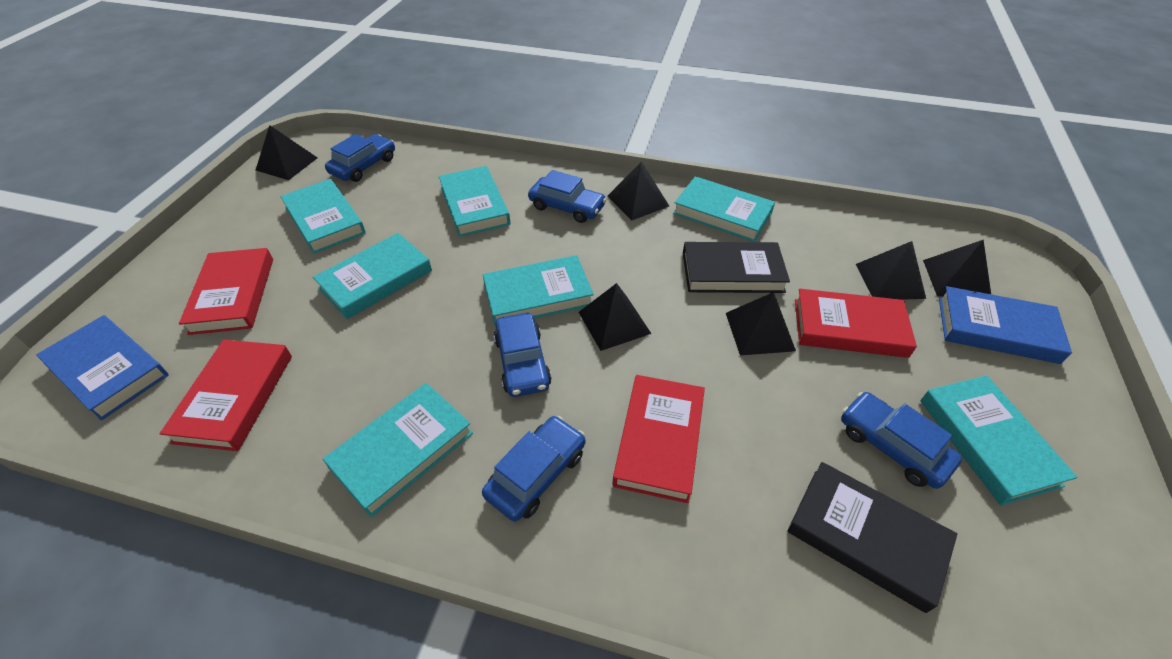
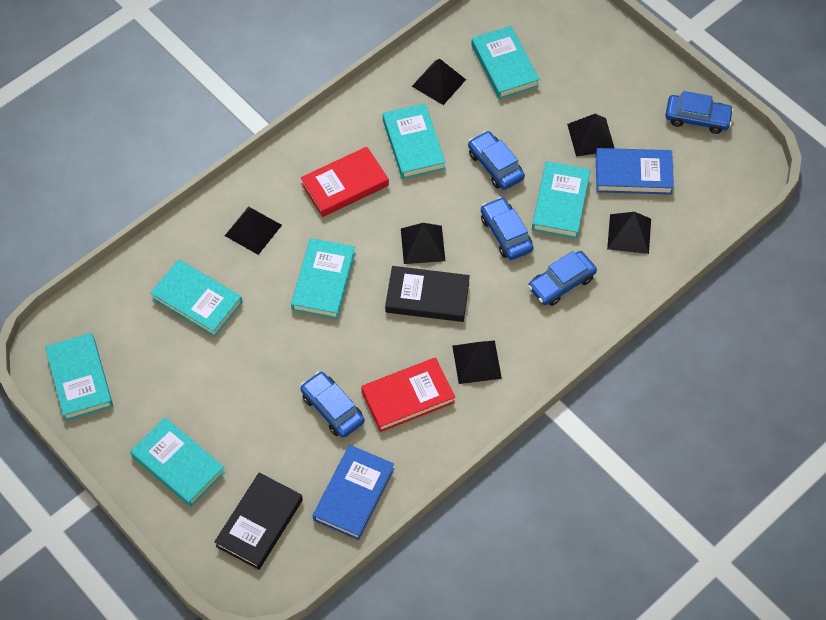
red book: [160,339,292,451] [179,248,273,335] [612,375,705,503] [795,289,917,358] = 4 -> [301,147,389,217] [361,357,455,432] = 2

